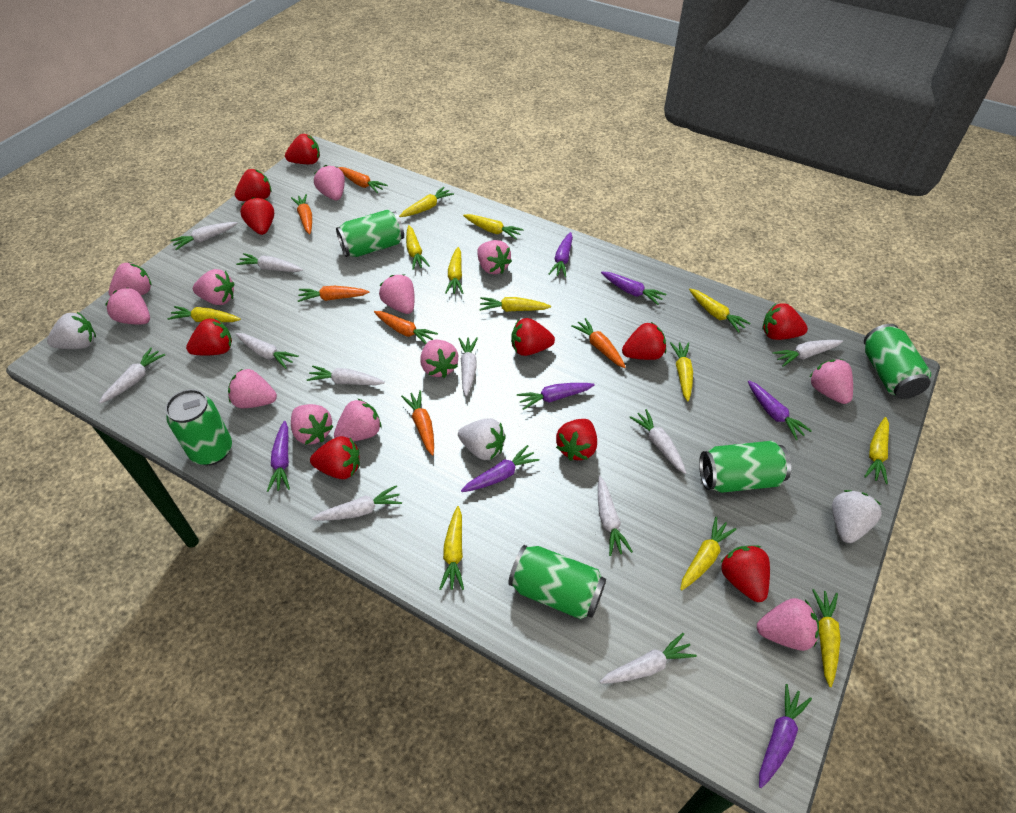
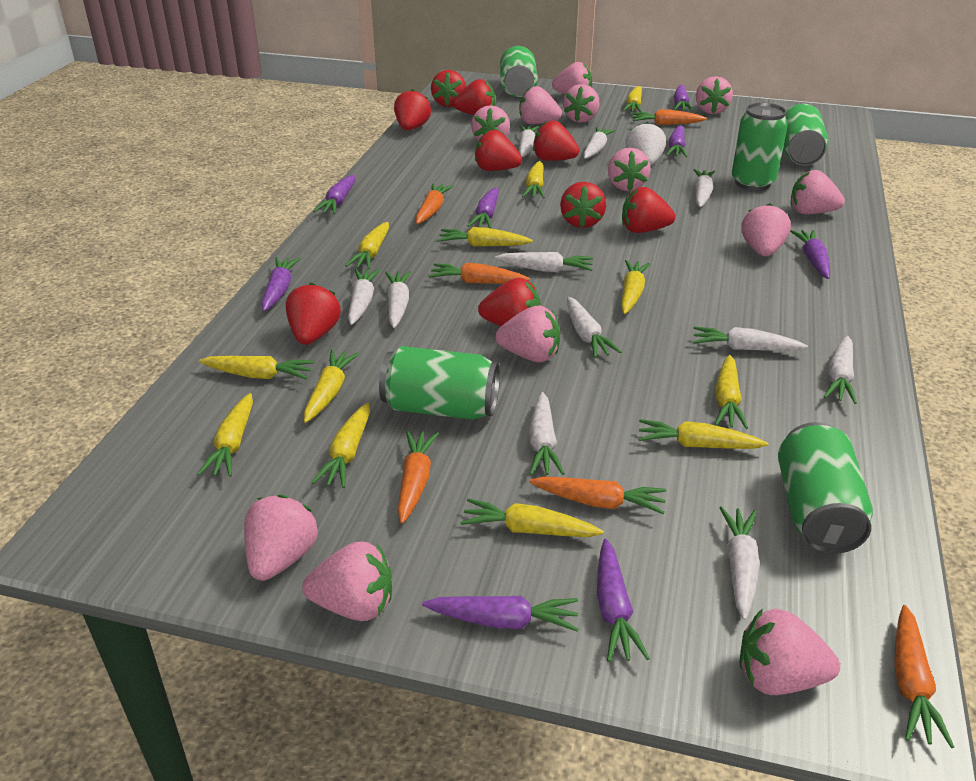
purple carrot: [267,421,290,492] [461,445,540,492] [517,383,595,410] [549,232,573,277] [601,272,666,305] [748,381,812,440] [759,684,812,788] = 7 -> [262,257,301,311] [313,175,355,214] [422,596,578,631] [468,187,499,228] [597,539,650,662] [666,125,687,157] [674,85,693,111] [790,230,830,279] = 8
red strawberry: [186,318,232,355] [235,169,271,201] [240,197,274,235] [285,134,320,164] [310,436,360,479] [511,318,555,356] [556,419,597,461] [622,322,666,360] [720,546,770,602] [762,303,808,340] = 10 -> [286,282,341,345] [394,89,431,130] [431,70,466,107] [453,79,495,115] [475,130,522,171] [478,278,541,326] [533,121,579,161] [560,182,606,228] [622,187,675,233] = 9
white strawberry: [47,312,96,349] [458,418,506,460] [832,490,882,543] = 3 -> [625,122,666,166] = 1

